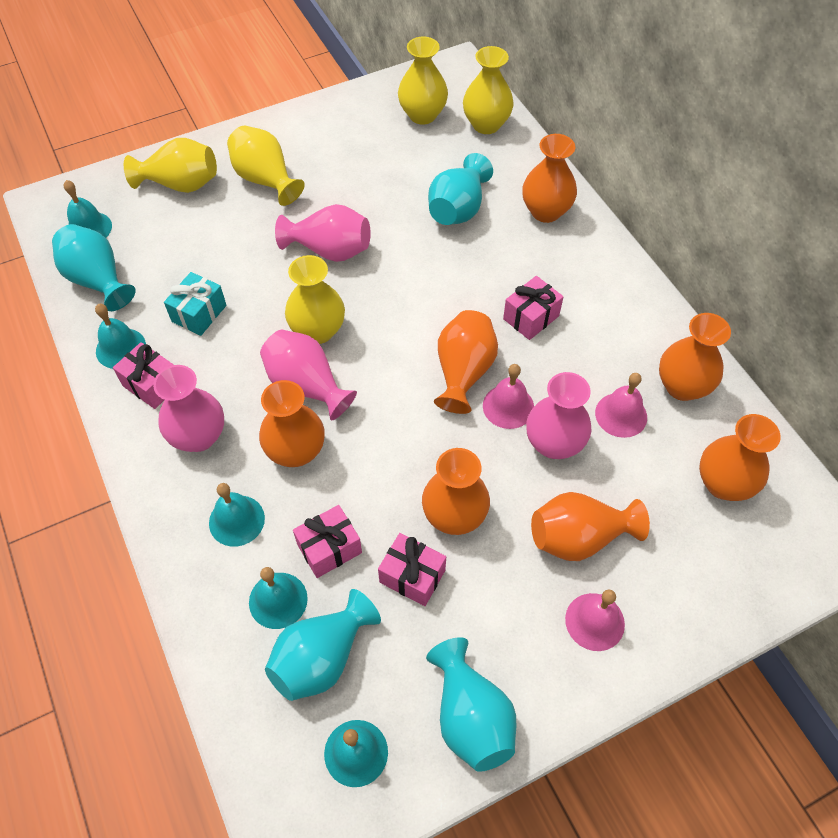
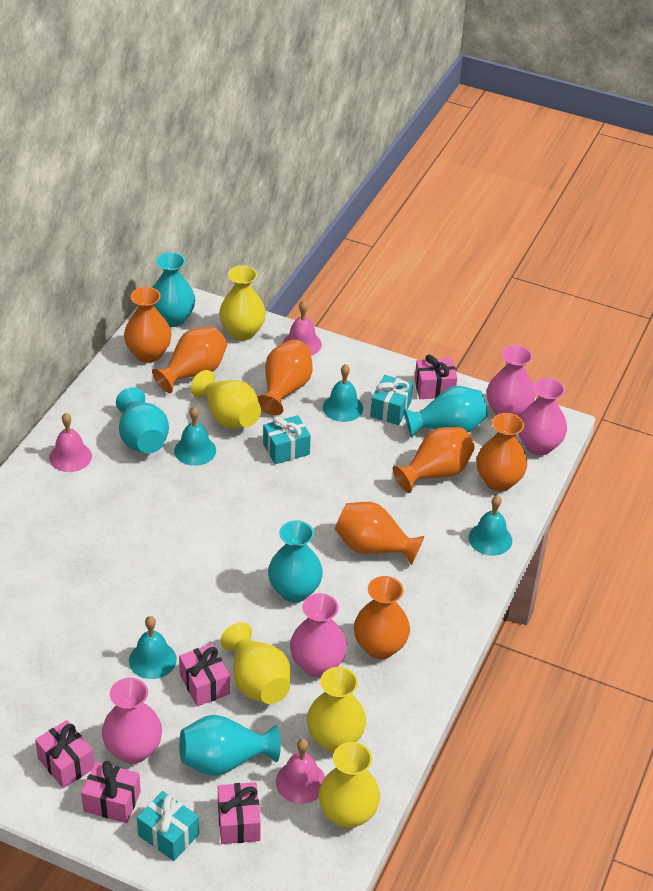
pink gift: [113,342,174,409] [293,505,362,578] [378,533,446,606] [503,276,564,340] = 4 -> [35,720,94,788] [81,761,141,823] [179,644,230,706] [218,782,261,844] [415,355,457,399] = 5
turquoise bell: [64,180,112,238] [95,304,146,369] [209,483,265,547] [249,567,308,629] [324,720,388,787] = 5 -> [129,616,177,679] [174,407,216,466] [323,364,363,422] [468,495,512,556] = 4
turquoise gift: [164,272,226,336] = 1 -> [137,791,199,861] [263,415,311,464] [370,375,413,425] = 3
turquoise vase: [52,224,136,311] [265,589,381,701] [426,637,516,772] [428,153,493,225] = 4 -> [116,387,169,453] [153,252,195,327] [179,715,281,776] [268,520,323,603] [404,386,488,438] = 5

